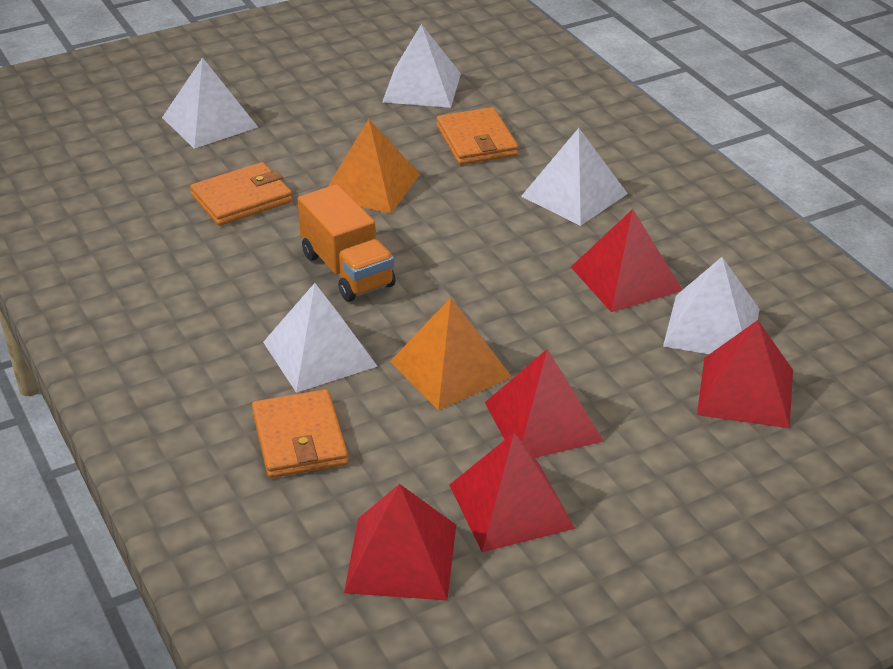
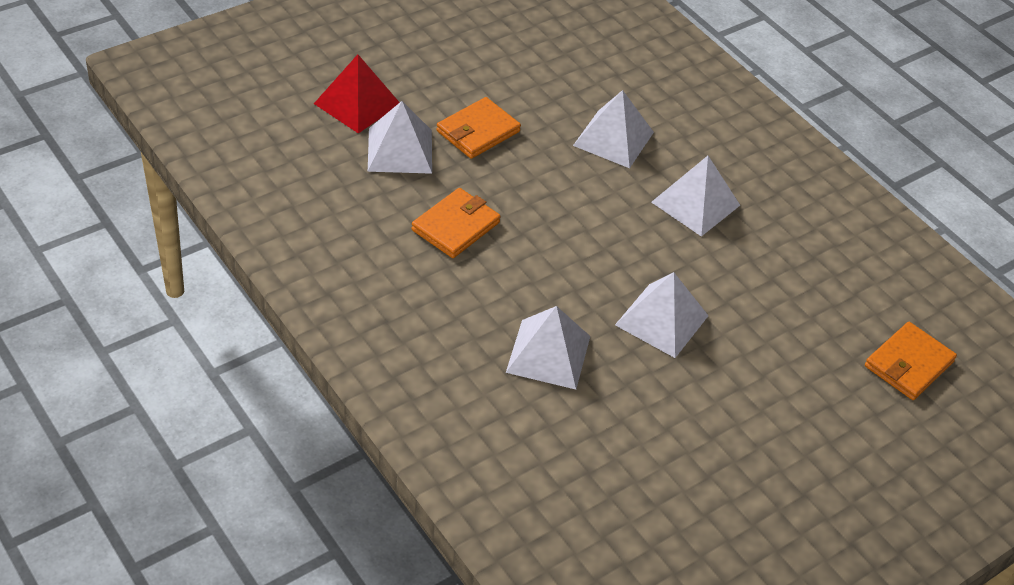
orange pyramid: [328,119,420,214] [390,298,512,410] = 2 -> none = 0
orange truck: [298,184,395,301] = 1 -> none = 0
red pyramid: [344,484,456,600] [449,433,575,552] [485,349,603,458] [571,209,682,312] [697,320,793,428] = 5 -> [314,54,400,133] = 1

